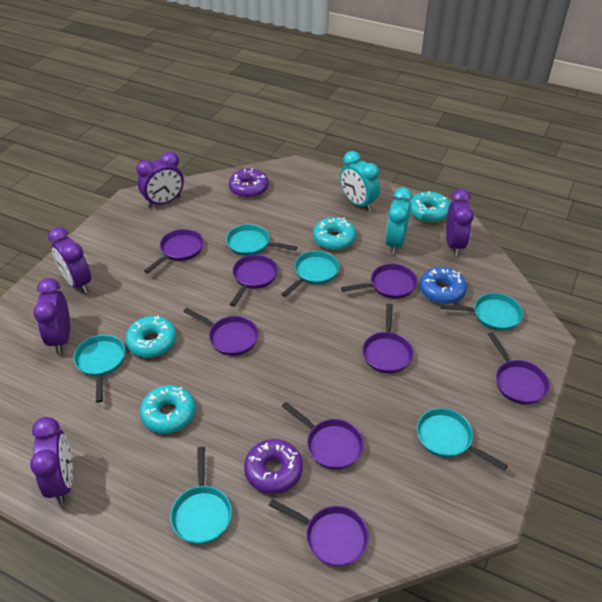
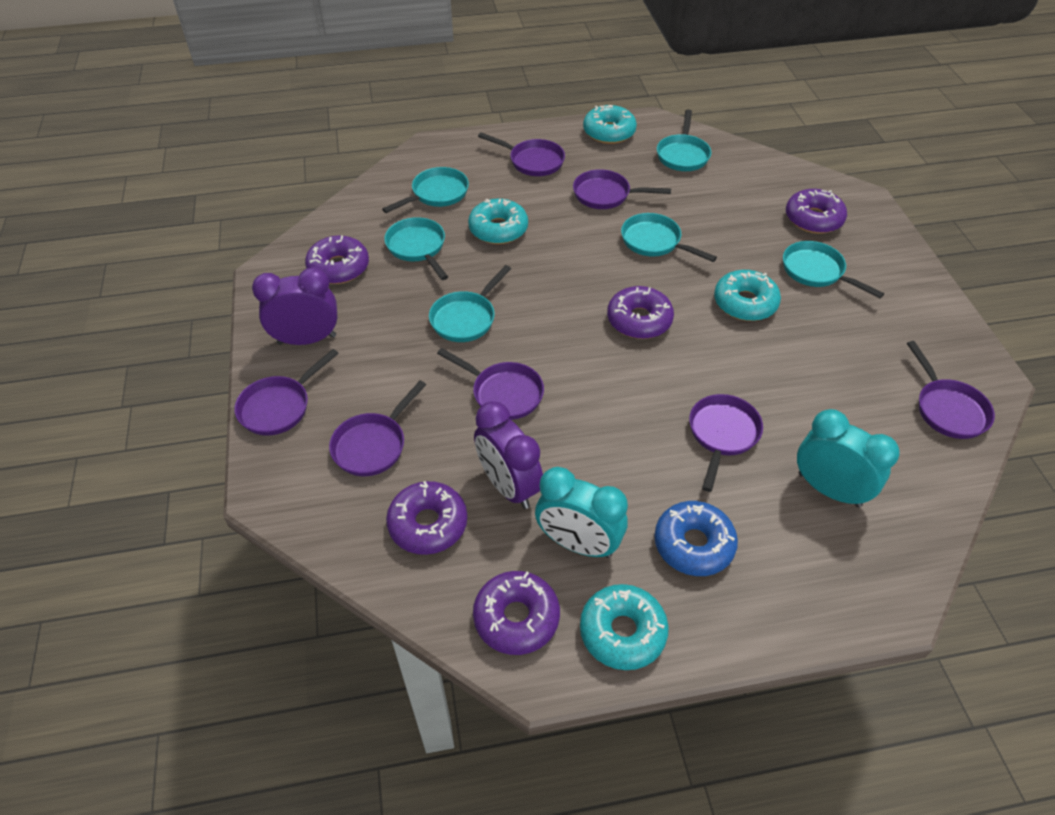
purple clock: [30,417,73,504] [33,278,70,353] [48,227,91,293] [136,152,184,208] [446,189,474,256] = 5 -> [252,267,337,345] [474,401,543,509] = 2
purple donut: [229,168,269,198] [244,439,303,494] = 2 -> [305,235,369,284] [386,481,467,555] [473,571,560,655] [607,286,674,339] [786,189,847,234] = 5
purple pan: [144,229,204,273] [183,308,259,356] [230,254,278,306] [269,499,369,567] [282,402,364,470] [341,264,417,299] [362,304,413,374] [488,332,550,405] = 8 -> [234,349,339,436] [329,380,426,476] [437,348,544,420] [478,132,565,176] [573,169,671,209] [689,394,763,492] [907,341,995,439] = 7

